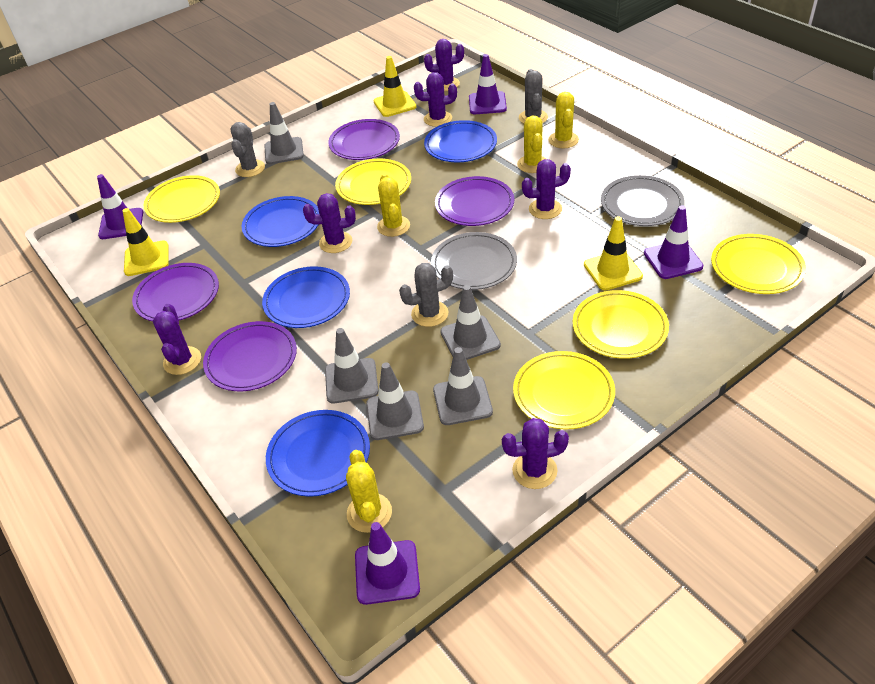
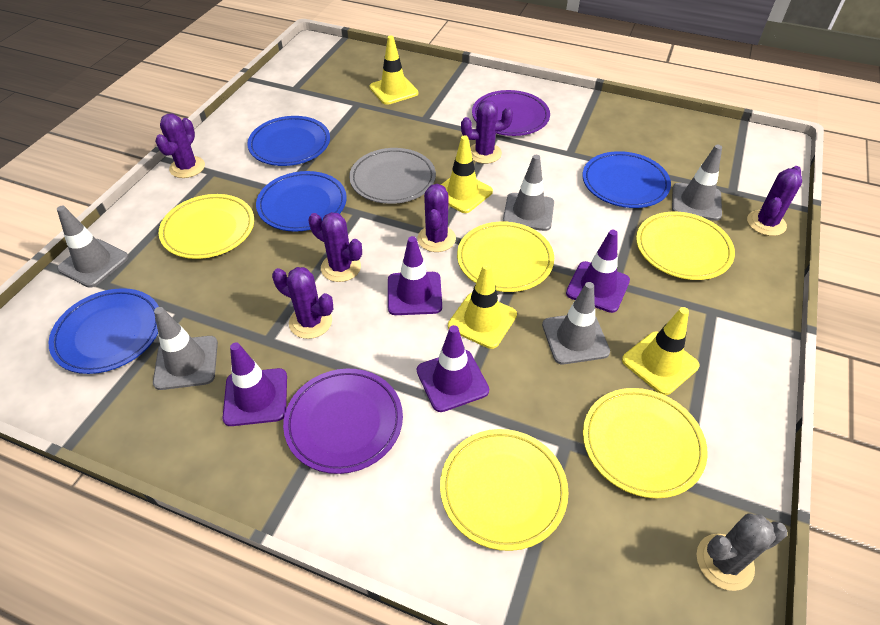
grey cactus: [230,122,265,177] [399,263,453,327] [519,69,548,124] = 3 -> [697,513,787,591] = 1
grey plate: [431,232,517,290] [601,175,685,226] = 2 -> [349,148,436,204] = 1
purple plate: [132,263,219,321] [203,321,297,391] [328,119,400,160] [435,176,514,226] = 4 -> [283,369,403,474] [472,90,550,136] = 2
yellow cactus: [346,450,392,533] [377,174,410,237] [517,115,546,173] [548,92,579,148] = 4 -> none = 0
yellow traffic cone: [123,208,169,276] [373,56,417,117] [584,216,643,291] = 3 -> [370,36,418,105] [441,135,493,213] [448,263,517,349] [622,307,700,395] = 4

